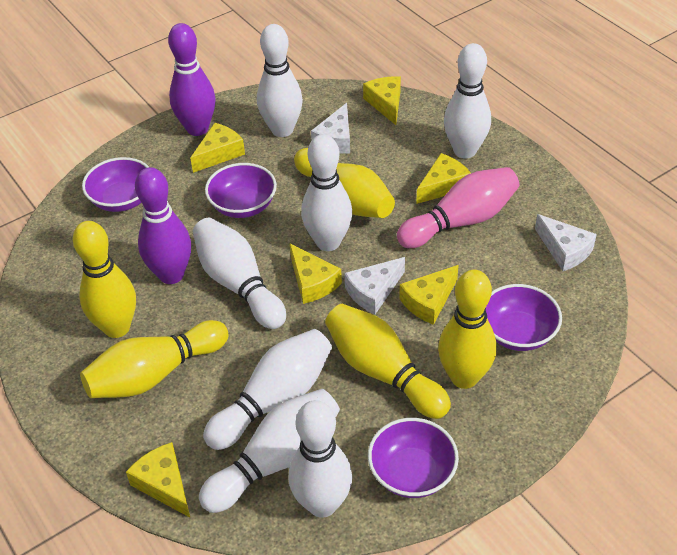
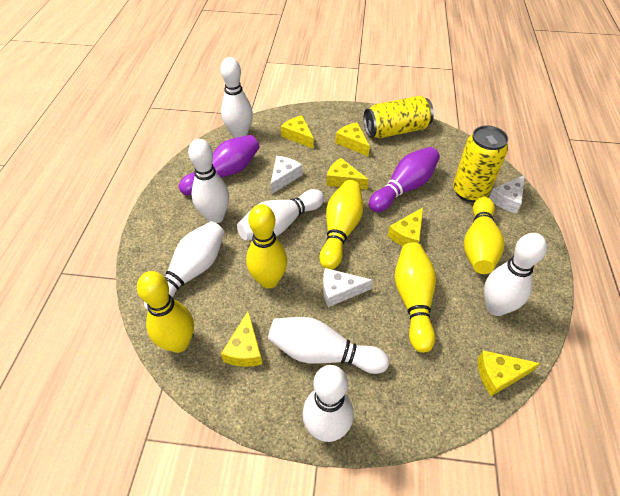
pink bowling pin: [397,167,519,248] = 1 -> none = 0
purple bowl: [82,157,149,212] [205,163,277,218] [368,418,459,498] [486,284,562,351] = 4 -> none = 0
yellow can: none = 0 -> [364,96,434,138] [453,126,508,202] = 2

